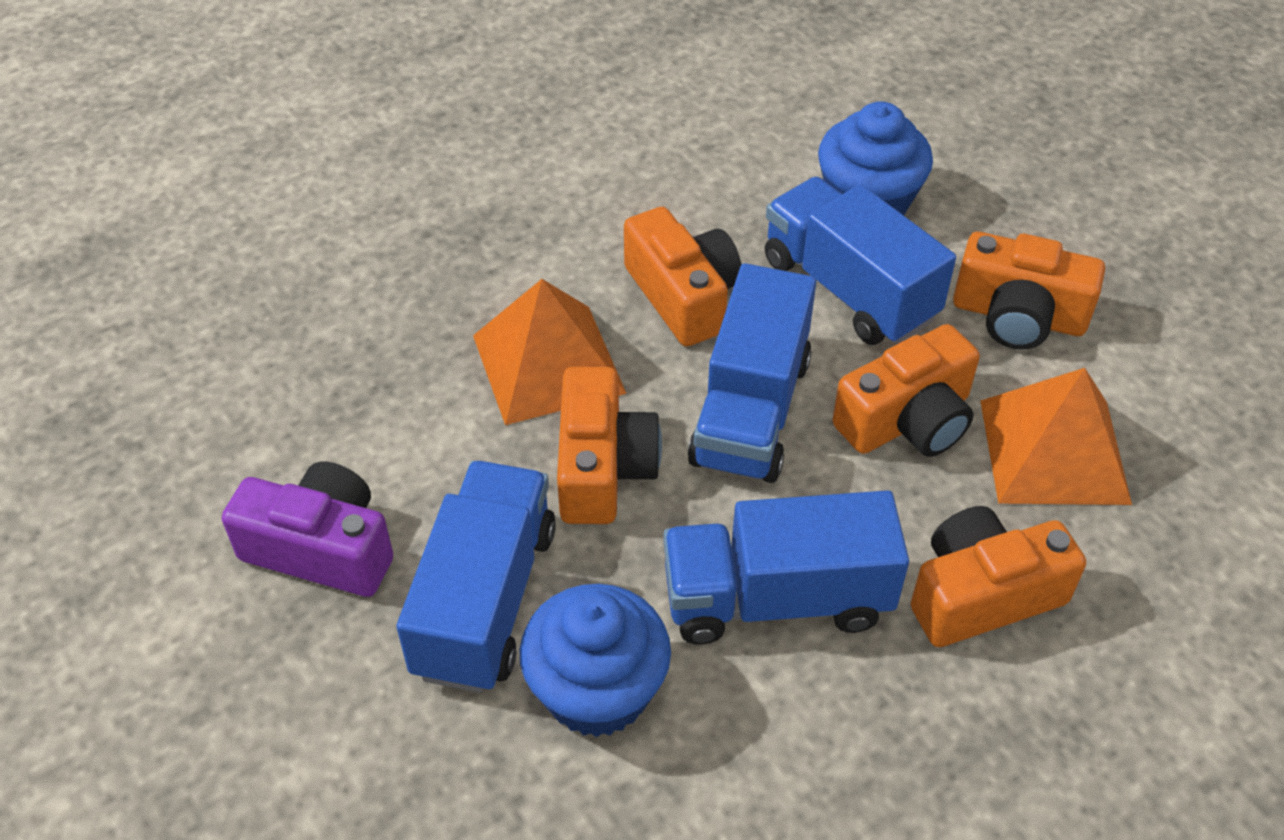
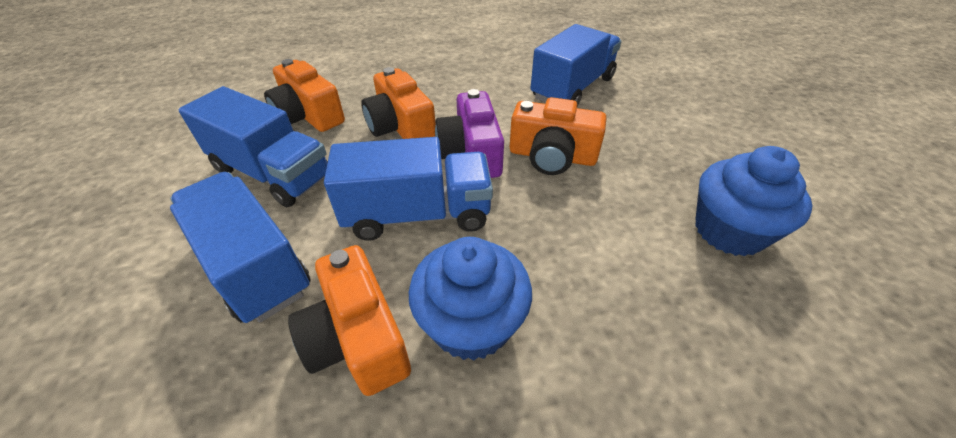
orange camera: [557,367,662,524] [624,207,741,347] [832,324,980,457] [911,506,1086,647] [953,232,1105,350] = 5 -> [264,59,345,132] [288,245,411,396] [361,67,436,139] [510,97,606,175] = 4
orange pyramid: [473,279,627,425] [980,368,1132,505] = 2 -> none = 0

